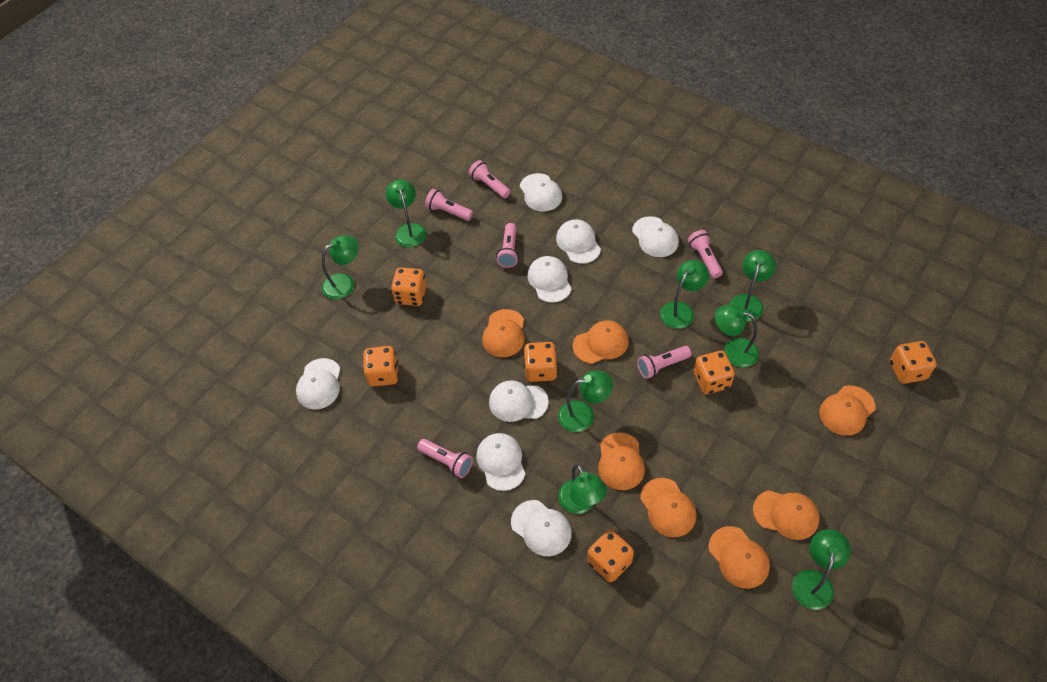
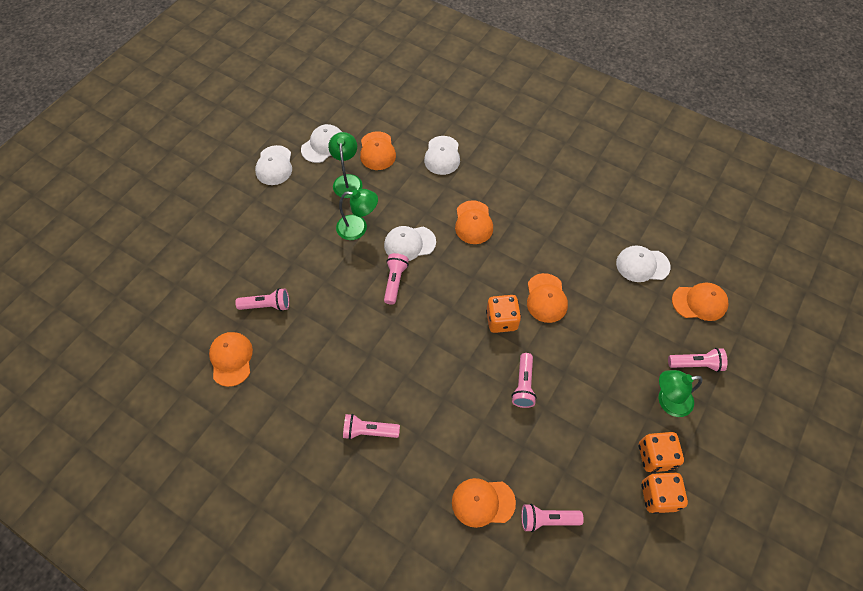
green lamp: [322,236,359,299] [386,179,426,247] [558,371,613,432] [558,464,607,514] [660,260,709,329] [715,305,759,367] [730,250,776,321] [792,529,851,610] = 8 -> [328,132,363,198] [336,189,378,240] [659,370,702,417] = 3
orange cap: [483,309,525,357] [573,320,629,364] [598,433,645,490] [640,478,696,537] [708,526,770,589] [753,490,819,540] [819,385,876,436] = 7 -> [209,332,253,387] [360,132,396,170] [452,478,516,528] [455,200,493,244] [527,273,568,323] [672,282,729,321] = 6
orange dice: [363,346,399,386] [391,267,426,306] [524,342,558,382] [587,530,634,582] [694,351,735,394] [890,341,936,384] = 6 -> [486,295,521,333] [639,432,684,473] [641,472,688,514] = 3
white cap: [296,358,340,410] [476,433,525,491] [489,380,549,422] [511,500,572,556] [520,173,562,212] [527,256,571,303] [556,219,601,264] [632,216,679,257] = 8 -> [255,145,292,185] [301,124,342,163] [384,226,436,261] [424,136,460,175] [616,245,670,282] = 5

